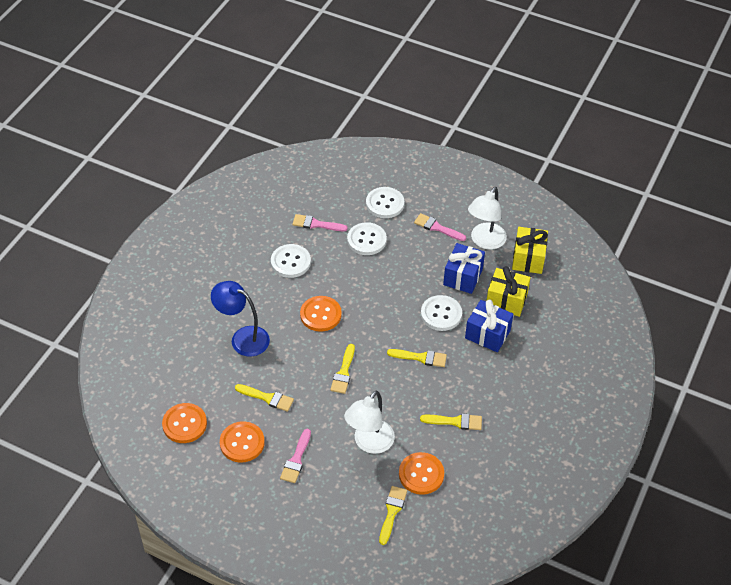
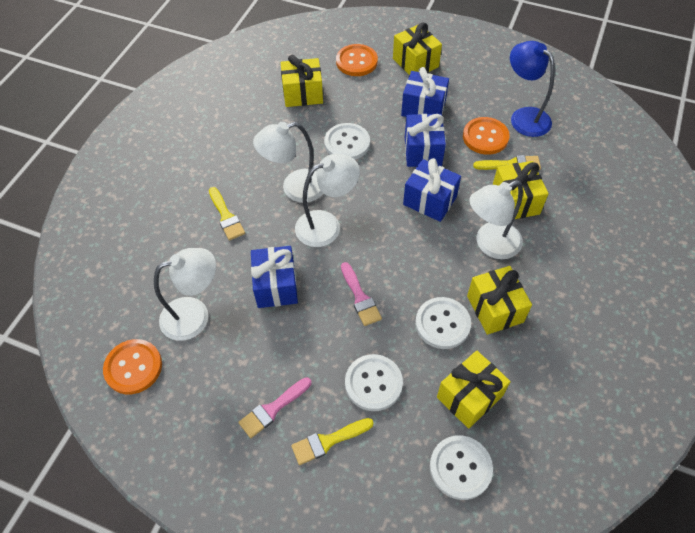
blue gift: [443,243,485,294] [465,300,513,352] = 2 -> [251,246,298,308] [401,67,449,117] [403,158,461,222] [405,114,446,167] = 4
orange button: [162,403,207,443] [220,421,265,462] [300,296,342,332] [399,452,444,495] = 4 -> [103,339,162,394] [336,44,378,76] [463,117,510,155] = 3
pink brush: [280,429,311,483] [292,214,348,231] [414,213,466,241] = 3 -> [238,377,311,438] [341,262,382,326] = 2
white lamp: [344,391,395,454] [468,187,507,250] = 2 -> [154,248,216,341] [253,122,323,203] [295,154,360,247] [469,180,523,259] = 4
yellow brush: [235,384,294,412] [330,344,355,394] [379,486,407,545] [387,349,447,367] [420,413,482,430] = 5 -> [209,187,245,240] [291,418,374,465] [473,155,541,170] = 3
yellow gift: [486,266,531,317] [512,227,548,274] = 2 -> [281,55,323,107] [393,22,442,75] [437,350,511,429] [467,266,532,335] [493,161,548,219] = 5

